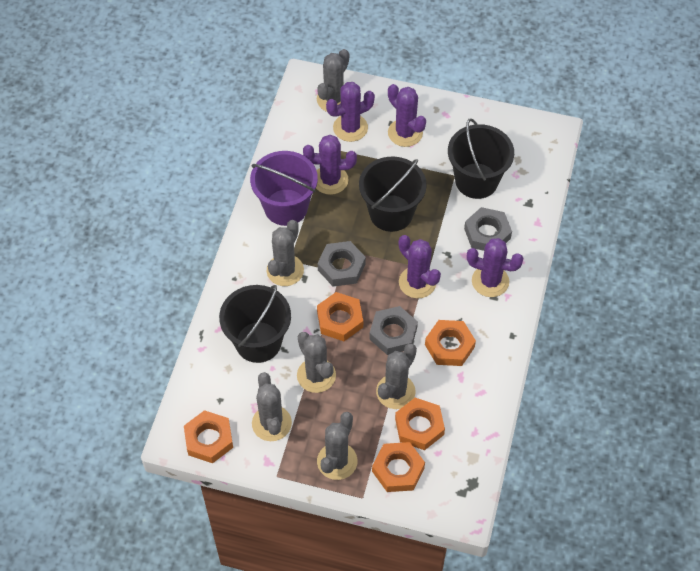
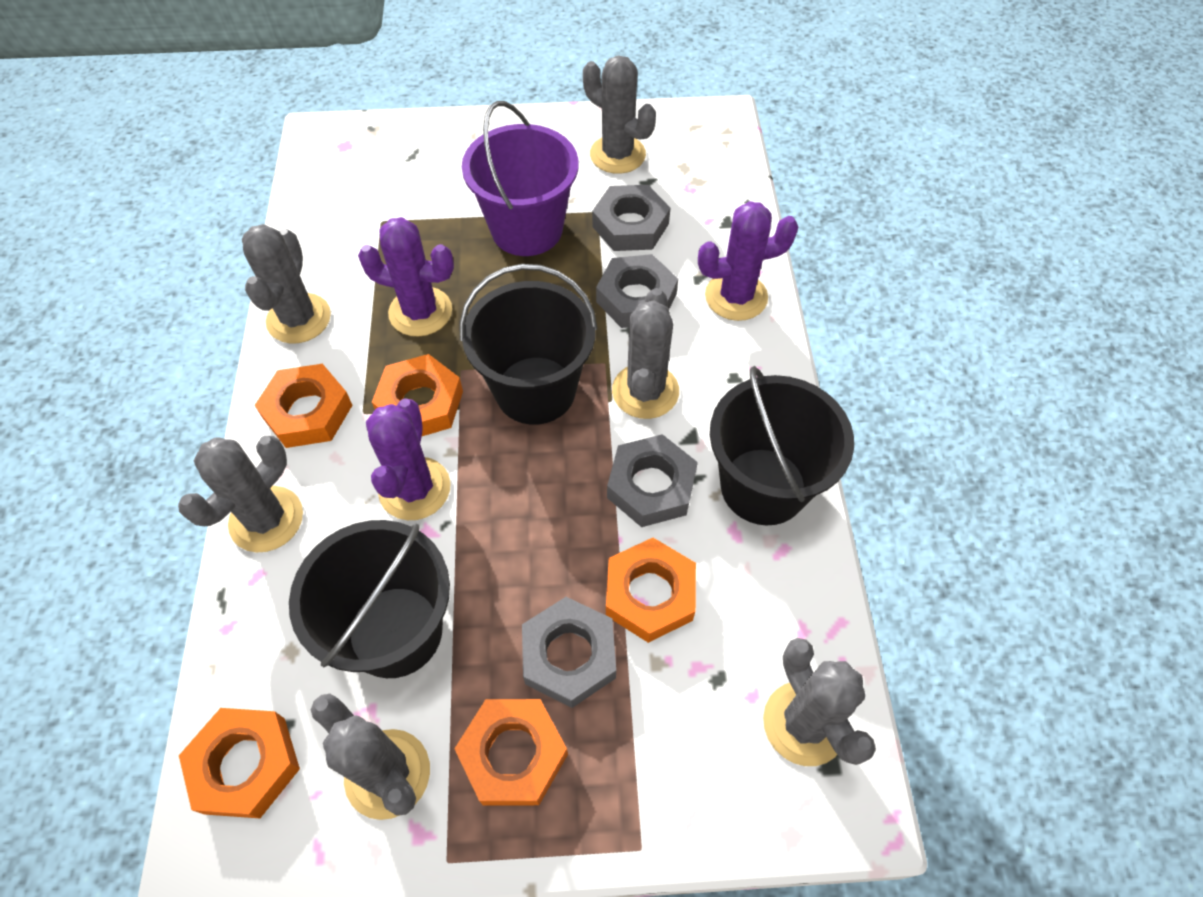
grey nut: [318,241,366,287] [369,306,418,355] [464,207,512,251] = 3 -> [522,597,616,708] [592,185,670,251] [596,254,678,328] [607,434,698,527] = 4
purple cactus: [303,135,357,195] [326,82,375,142] [388,84,426,147] [399,235,441,298] [466,238,523,297] = 5 -> [358,217,454,337] [366,398,451,520] [698,201,798,321] = 3

